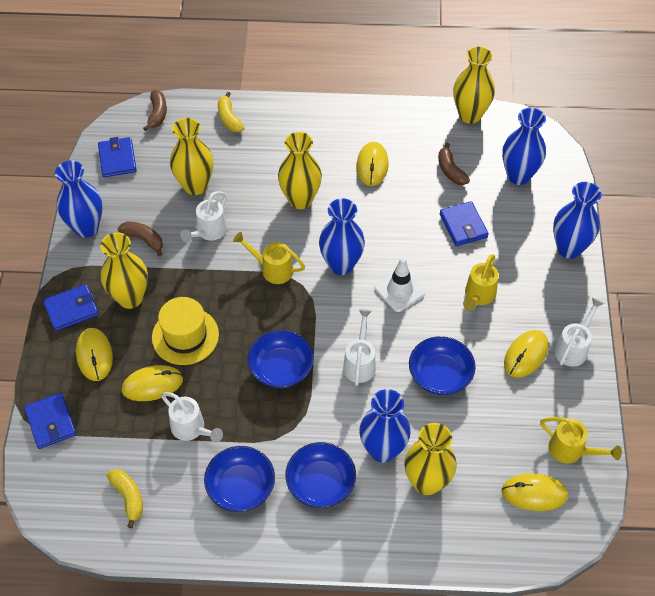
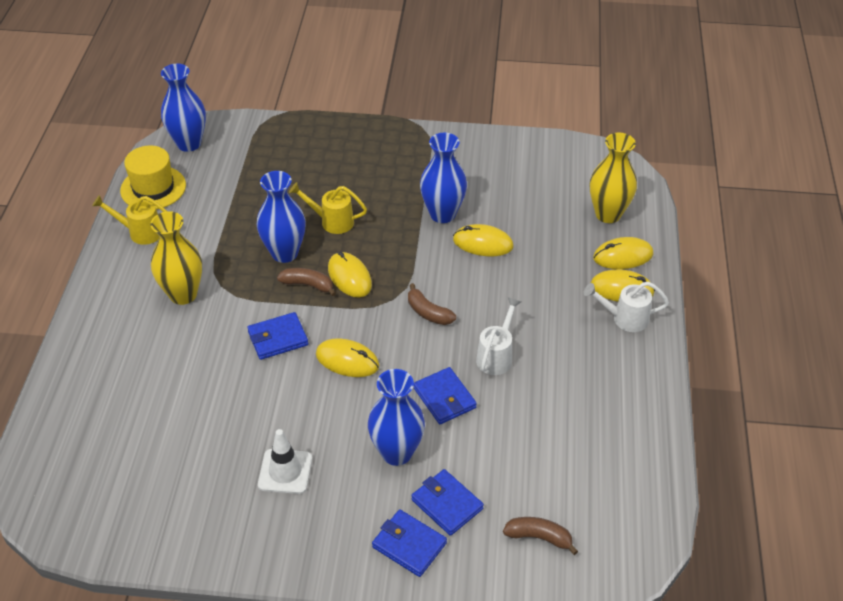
blue bowl: [204,446,275,512] [247,330,314,388] [285,442,356,508] [409,336,476,395] = 4 -> none = 0
blue vase: [55,160,103,238] [319,198,365,275] [359,389,411,463] [502,107,546,185] [553,182,602,259] = 5 -> [161,64,206,152] [257,171,306,263] [368,369,425,466] [420,133,467,223] = 4
white watering can: [161,392,223,442] [180,191,227,242] [343,309,376,386] [554,297,604,367] = 4 -> [476,297,521,375] [584,282,669,332] = 2
yellow banana: [107,469,143,528] [218,92,244,132] = 2 -> none = 0
yellow vase: [100,232,148,309] [170,118,214,195] [278,132,322,209] [405,423,456,495] [453,46,495,124] = 5 -> [150,211,202,305] [590,133,637,223] = 2
yellow watering can: [233,232,305,284] [463,254,499,311] [540,417,622,463] = 3 -> [92,195,167,245] [289,182,367,234] = 2

